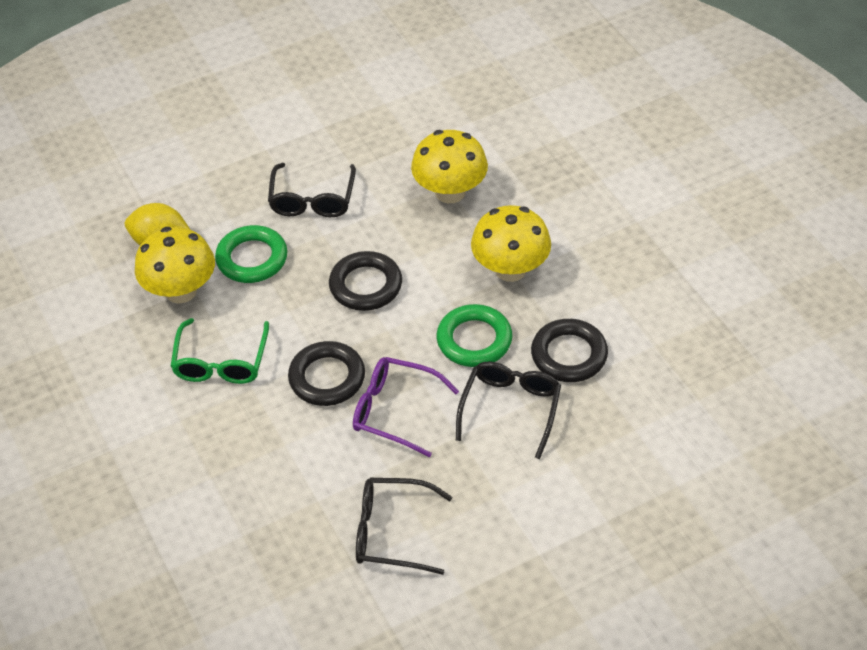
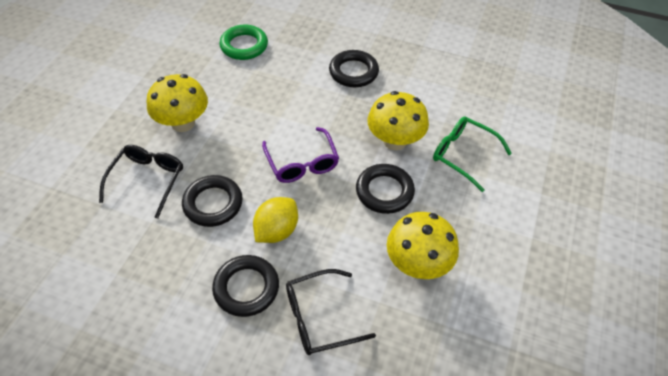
black glasses: [268,163,356,217] [356,478,452,575] [456,362,561,459] = 3 -> [99,145,183,218] [286,269,376,355] = 2
black ring: [288,341,365,406] [329,251,402,311] [531,319,608,382] = 3 -> [182,175,243,227] [212,255,279,317] [329,50,379,87] [356,164,415,214] = 4
green ring: [215,225,287,283] [436,304,512,367] = 2 -> [219,25,268,60] = 1

